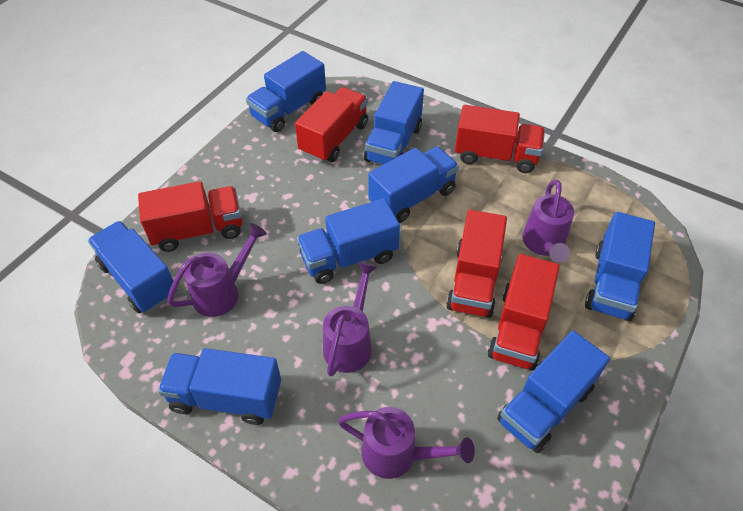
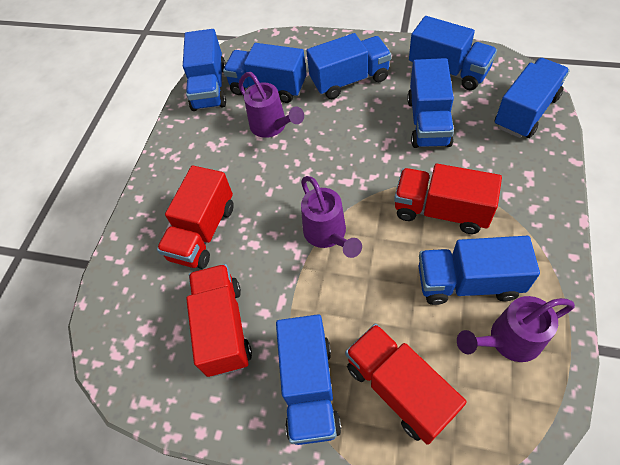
purple watering can: [167,223,267,317] [323,262,378,376] [338,407,475,479] [522,180,574,263] = 4 -> [238,72,304,138] [301,176,362,258] [457,296,575,362] = 3
red truck: [138,181,242,252] [295,87,368,162] [446,210,507,318] [455,105,545,173] [487,254,560,371] = 5 -> [157,166,234,269] [186,264,252,377] [345,323,467,445] [394,164,502,234] = 4

